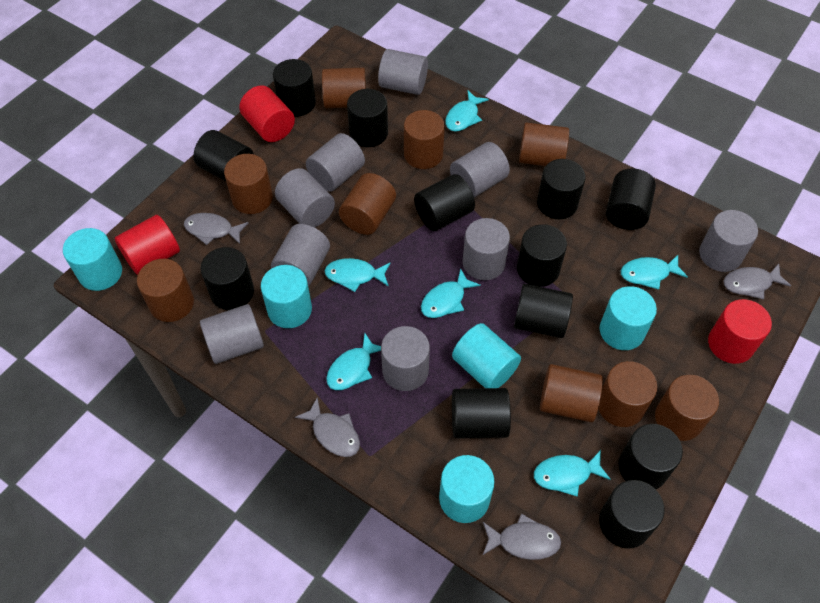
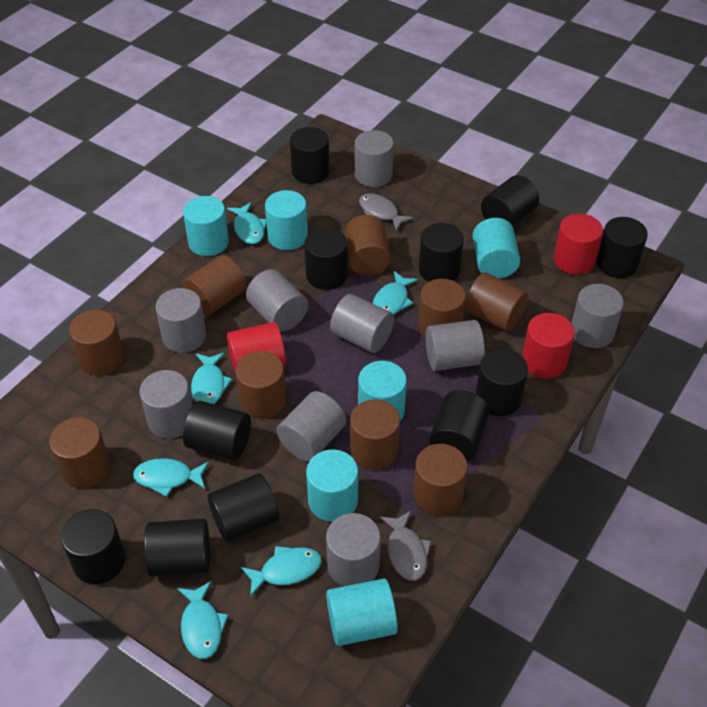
black cylinder: [193,130,254,181] [200,247,254,310] [273,59,316,117] [347,89,388,147] [414,174,475,231] [452,388,511,439] [514,284,573,338] [517,224,567,287] [537,159,586,219] [599,480,665,549] [606,168,656,230] [618,424,683,489] = 12 -> [61,509,126,584] [144,518,210,577] [183,401,251,461] [208,473,279,542] [290,127,330,184] [304,228,348,290] [419,223,464,282] [429,390,490,460] [476,349,528,416] [481,175,539,226] [596,217,648,278] = 11
grey fish: [184,213,248,245] [295,397,360,457] [483,513,561,560] [723,264,791,300] = 4 -> [359,193,414,231] [380,511,431,581] = 2
turquoise cylinder: [63,228,122,291] [261,265,312,328] [439,455,495,523] [452,323,521,388] [600,286,657,350] = 5 -> [183,196,229,256] [265,190,308,250] [306,449,358,522] [326,579,398,646] [358,361,407,421] [472,218,520,279] = 6

